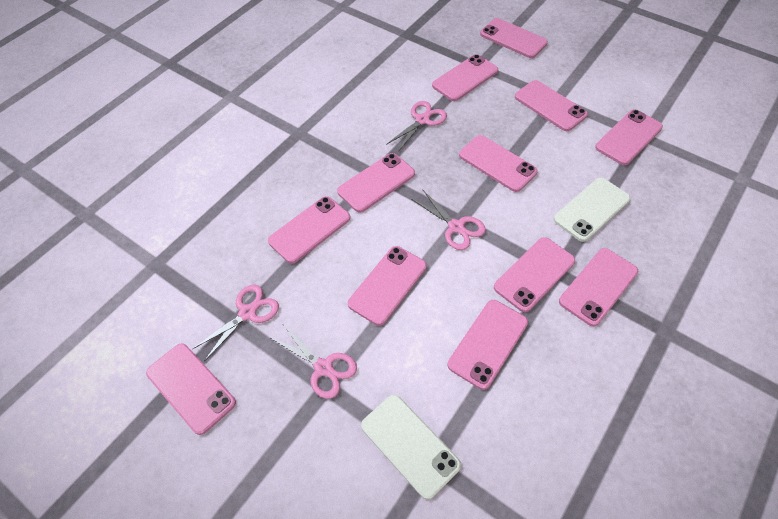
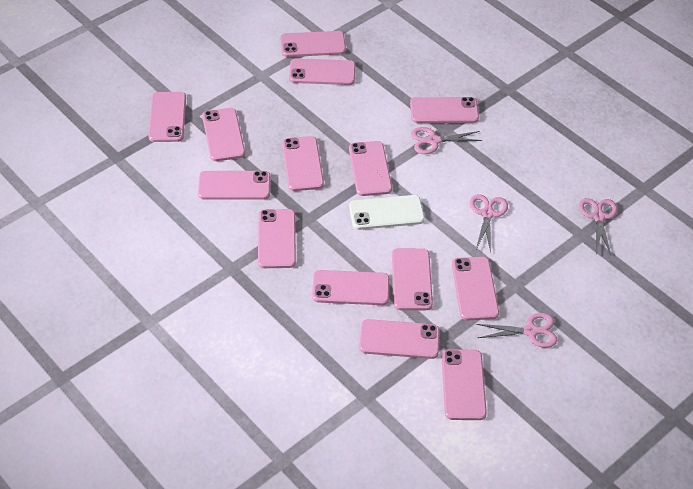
pink phone: [146,343,236,435] [268,196,350,264] [337,153,415,213] [348,246,427,326] [432,54,498,101] [448,300,528,390] [459,135,538,192] [480,18,548,58] [494,237,575,312] [515,80,588,131] [559,248,638,326] [595,110,663,165] = 12 -> [148,92,186,142] [198,171,271,200] [202,108,245,161] [258,209,296,268] [280,31,346,57] [282,136,324,191] [289,58,355,85] [312,270,389,305] [349,141,392,196] [359,319,440,359] [392,248,433,310] [410,97,479,123] [442,349,487,420] [452,257,499,321] = 14
white phone: [361,395,461,500] [554,178,630,242] = 2 -> [349,195,425,230] = 1

